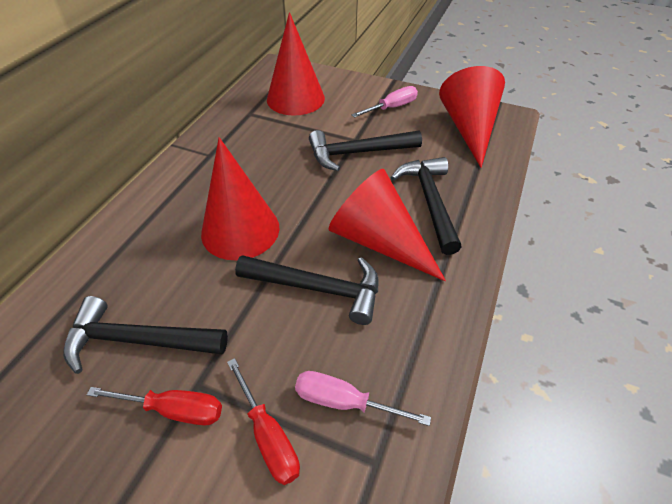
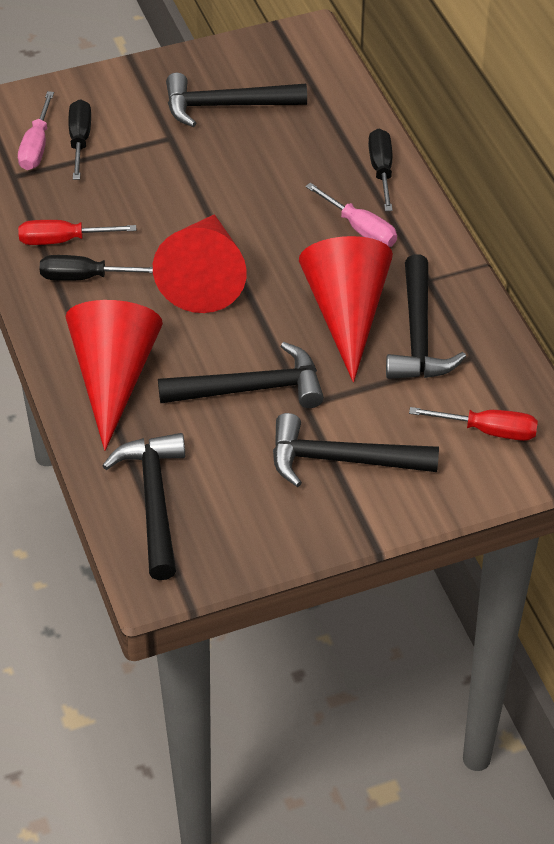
black hammer: [63,296,228,374] [235,255,378,325] [309,130,422,171] [391,157,461,255] = 4 -> [102,433,185,580] [158,342,324,408] [166,73,307,127] [273,413,439,487] [386,255,466,379] = 5
black screwdriver: none = 0 -> [39,255,153,281] [68,99,91,180] [368,129,393,211] = 3
red cone: [201,137,280,260] [267,12,325,116] [329,169,446,282] [439,66,505,168] = 4 -> [65,300,163,451] [153,214,247,313] [299,236,393,382] = 3

